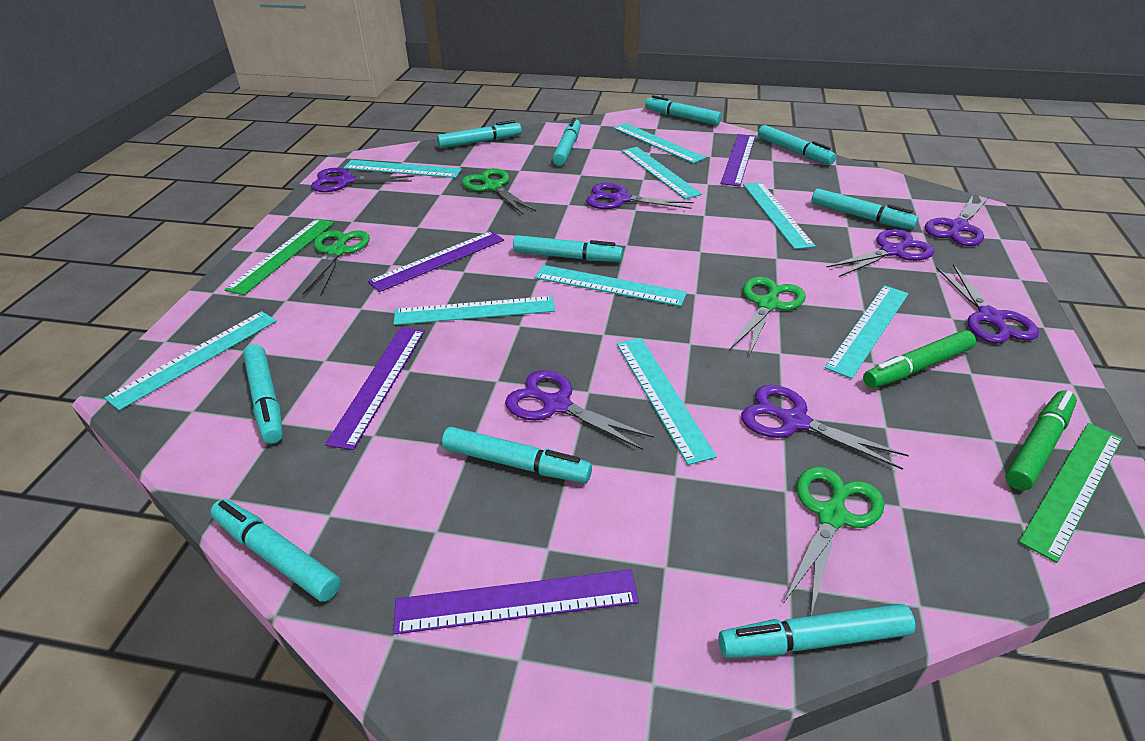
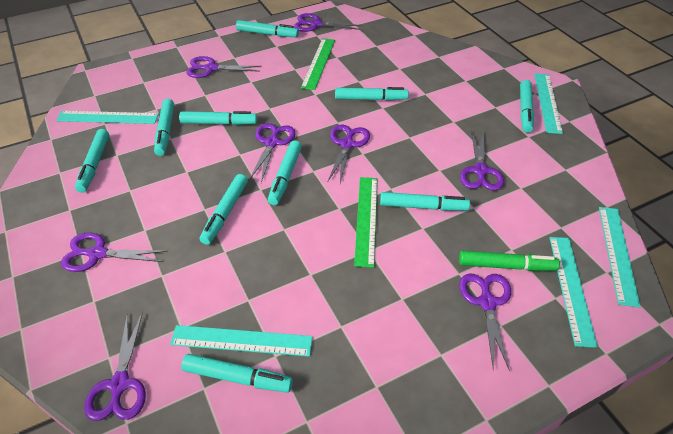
green marker: [863,330,976,388] [1006,390,1077,491] = 2 -> [459,251,560,271] = 1
green scissors: [302,230,370,297] [462,168,536,214] [730,277,806,356] [784,466,884,615] = 4 -> none = 0
purple ruler: [325,327,425,450] [368,231,504,292] [393,569,639,634] [721,134,755,186] = 4 -> none = 0
purple scissors: [311,168,414,192] [505,370,654,450] [586,183,693,209] [741,385,909,470] [826,229,934,277] [925,195,989,246] [936,264,1039,344] = 7 -> [61,233,168,272] [84,311,146,421] [186,56,262,78] [249,123,296,183] [294,13,362,32] [328,124,370,183] [459,274,511,371] [460,130,504,191] = 8
turquoise ruler: [105,311,277,411] [344,160,462,178] [394,296,555,325] [535,265,687,306] [613,123,706,164] [617,338,717,465] [622,147,702,199] [743,182,815,249] [825,285,909,379] = 9 -> [56,111,159,124] [170,325,313,357] [534,73,563,134] [549,237,598,348] [599,207,641,308] = 5

